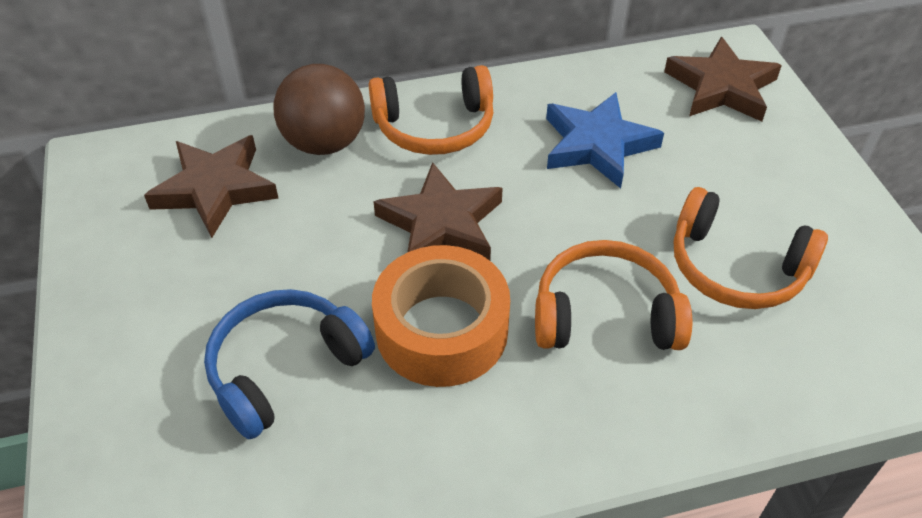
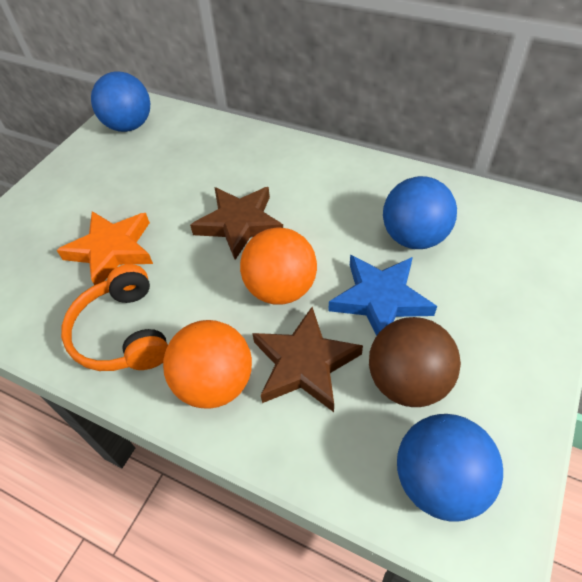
blue ball: none = 0 -> [91,71,150,132] [383,176,457,249] [397,414,503,522] = 3
blue headphones: [204,289,375,439] = 1 -> none = 0
brown star: [144,135,279,238] [373,162,503,261] [664,37,782,121] = 3 -> [190,187,283,260] [252,307,363,412] = 2
orange ball: none = 0 -> [163,320,252,409] [240,227,317,305] = 2
orange headphones: [369,65,494,155] [535,240,692,350] [674,187,828,309] = 3 -> [61,264,168,371] = 1
orange star: none = 0 -> [57,211,153,285] = 1
orange tape: [372,245,510,387] = 1 -> none = 0

